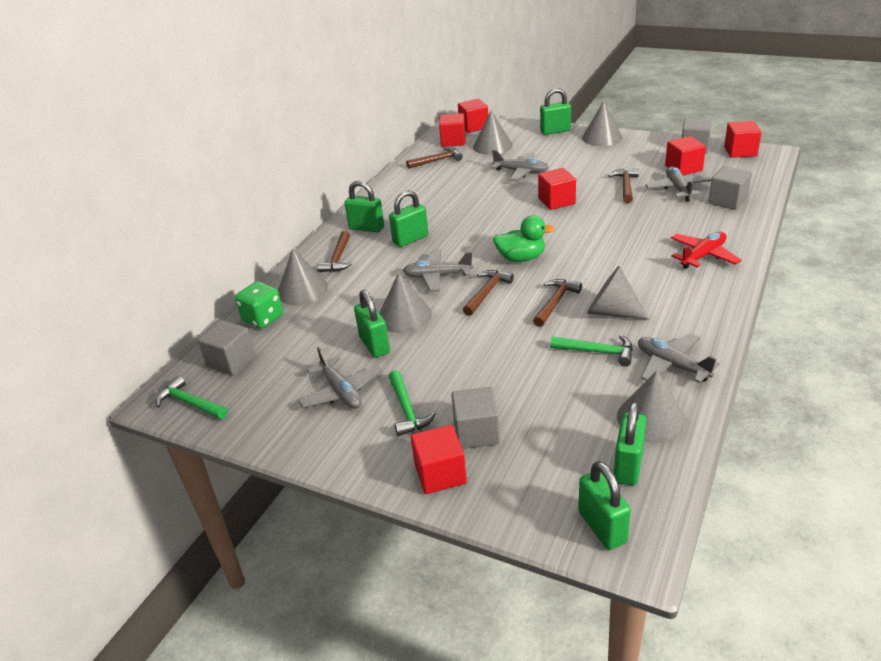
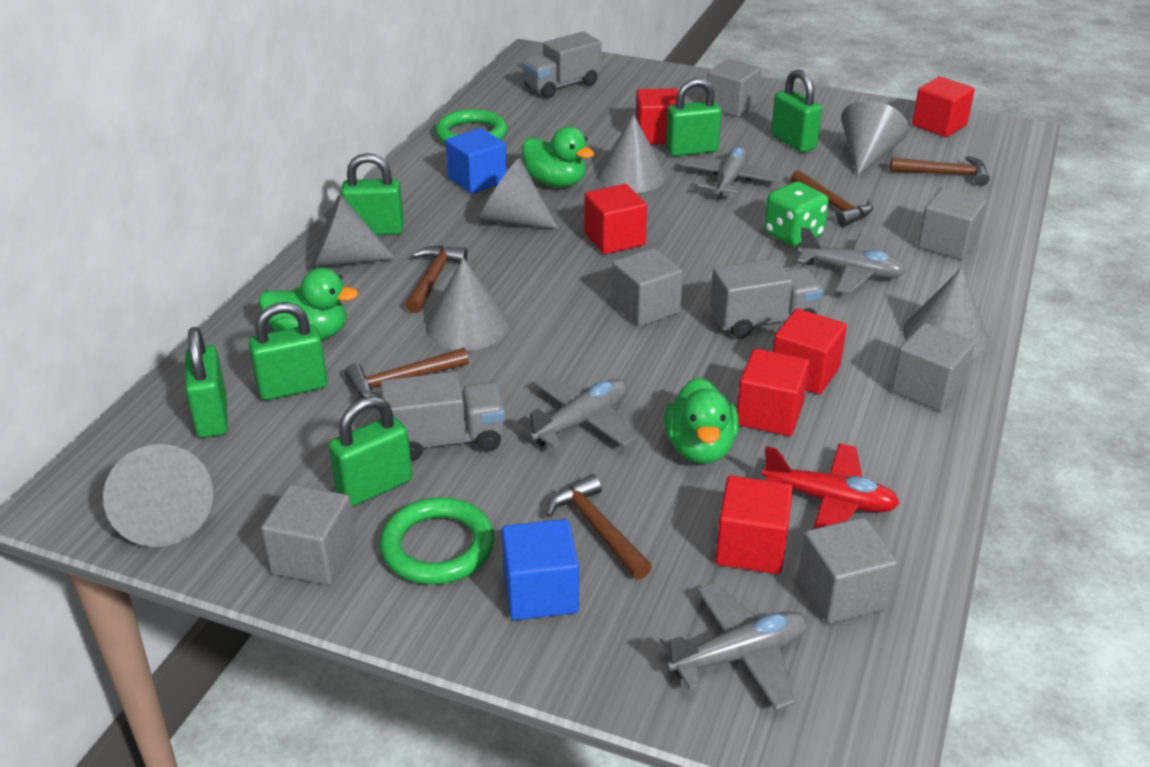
blue cube: none = 0 -> [445,128,507,194] [502,519,579,620] = 2
green duck: [493,215,555,262] = 1 -> [259,268,358,340] [522,127,595,187] [664,377,739,464] = 3
green hammer: [156,375,227,419] [389,370,436,436] [550,335,633,366] = 3 -> none = 0
green ring: none = 0 -> [380,497,495,585] [435,109,507,144] = 2
grey cone: [278,249,328,305] [379,273,432,333] [473,110,513,155] [582,101,622,146] [587,266,649,320] [617,370,686,443] = 6 -> [103,444,213,547] [311,194,396,267] [426,258,509,350] [479,158,559,229] [597,115,667,193] [841,101,909,176] [903,267,990,359] = 7
grey cube: [198,320,256,376] [451,387,500,449] [682,118,712,154] [709,166,752,210] = 4 -> [261,484,356,585] [611,248,683,327] [707,59,761,117] [798,517,898,624] [891,323,975,412] [918,188,987,260] = 6
grey plane: [298,347,382,409] [403,249,473,292] [491,150,549,181] [638,334,720,383] [645,166,712,202] = 5 -> [518,376,636,448] [660,583,808,710] [681,146,782,200] [798,227,906,294] = 4
grey truck: none = 0 -> [380,372,505,462] [522,31,601,98] [710,258,823,339] = 3

